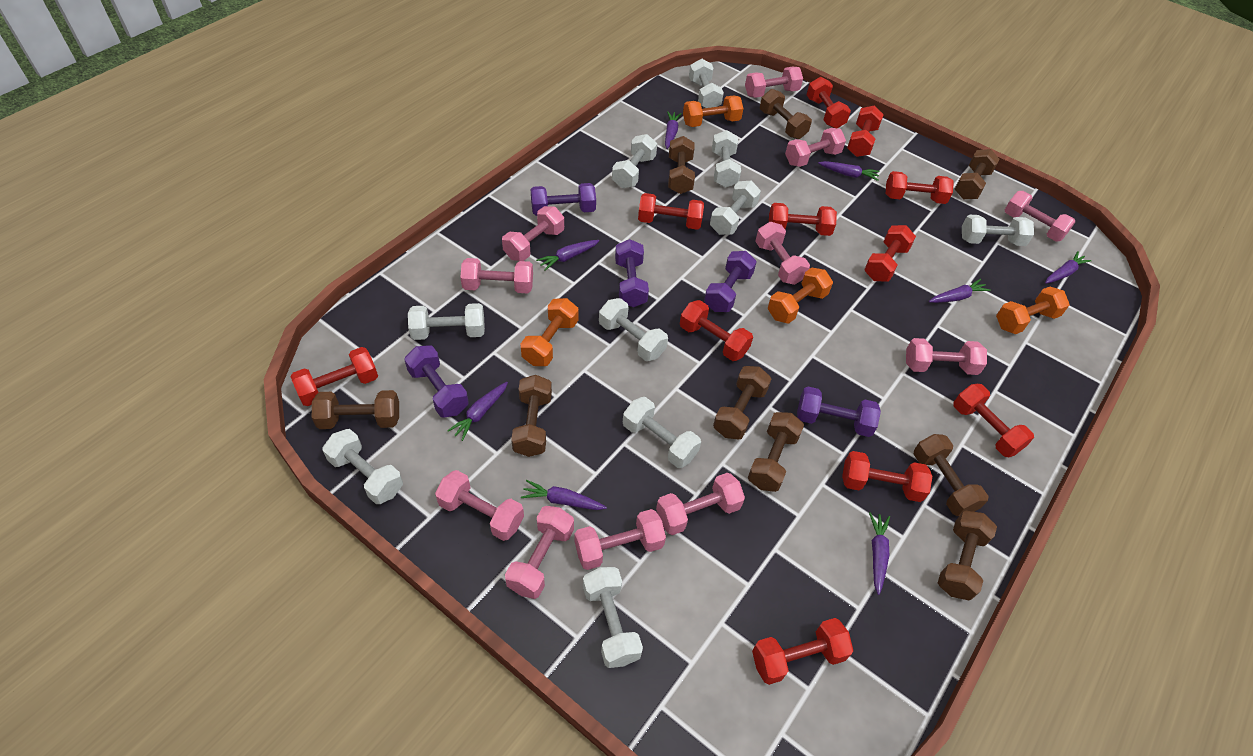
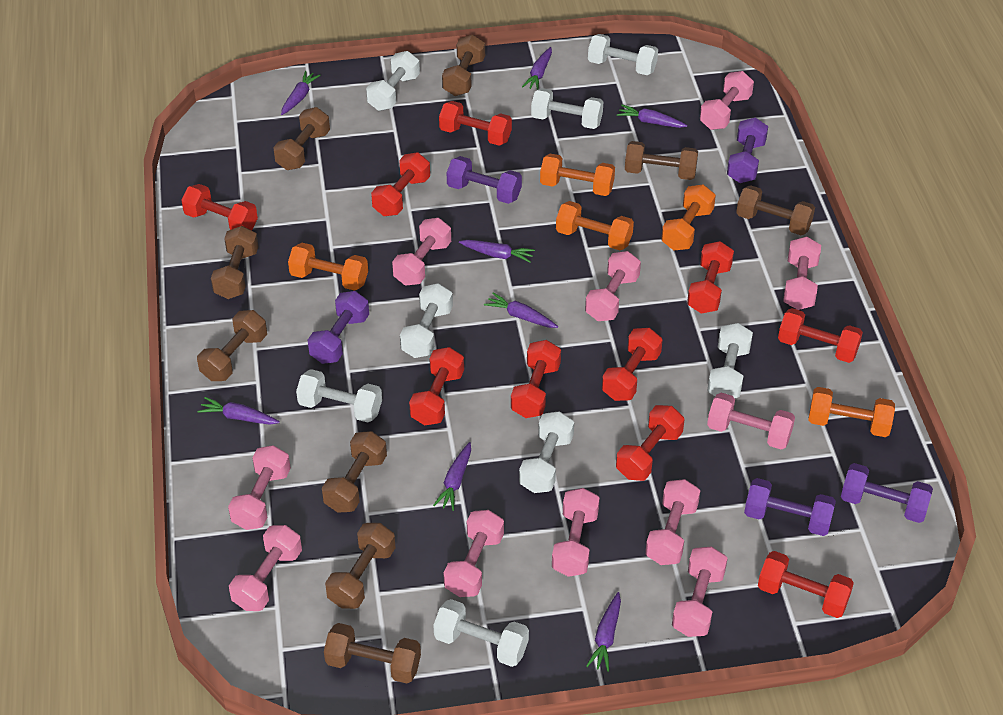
orange dumbbell: [520,298,579,366] [683,95,743,127] [768,268,833,324] [996,287,1070,334] = 4 -> [288,243,368,291] [540,154,615,196] [556,201,634,250] [661,185,716,251] [808,387,895,437] = 5
red dumbbell: [290,347,378,406] [638,193,704,230] [680,300,753,361] [752,618,853,685] [769,203,837,236] [807,77,851,128] [842,451,932,502] [847,106,884,157] [864,225,916,282] [886,171,954,204] [953,384,1034,457] = 11 -> [181,184,258,231] [371,153,430,216] [409,347,464,425] [439,101,512,146] [511,340,561,418] [602,328,663,401] [616,405,684,481] [687,241,734,313] [758,551,854,618] [778,308,863,363] = 10
white dumbbell: [322,429,403,504] [408,303,485,340] [583,567,643,668] [599,298,668,361] [612,134,657,188] [623,397,701,468] [689,59,724,108] [710,181,761,235] [712,130,741,188] [962,214,1034,246] = 10 -> [296,369,382,422] [366,51,420,111] [400,283,453,358] [433,599,529,667] [519,411,574,493] [531,88,603,129] [588,34,658,75] [707,323,753,398] = 8

